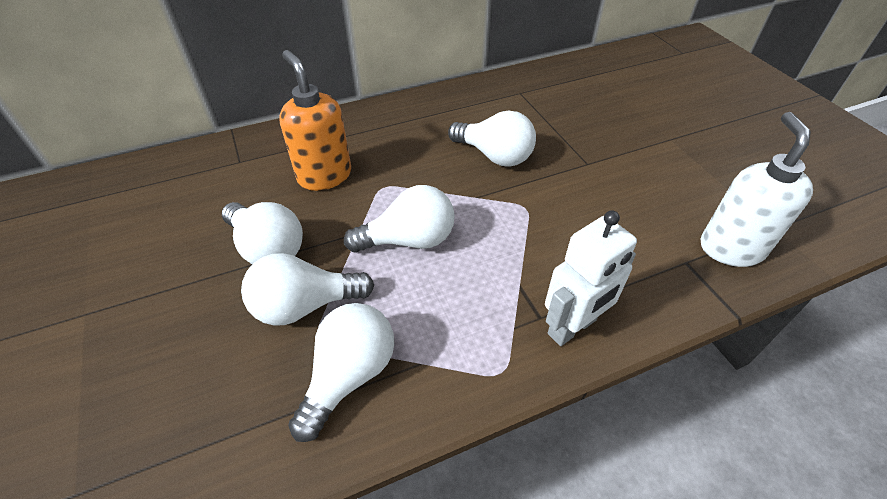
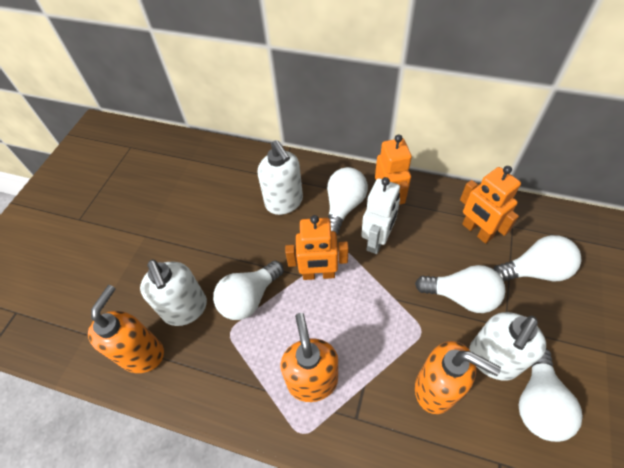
orange robot: none = 0 -> [285,215,349,280] [375,134,412,205] [460,166,521,244] = 3
orange soap dispenser: [279,50,351,191] = 1 -> [88,285,164,373] [280,313,338,402] [415,341,501,414] = 3
white soap dispenser: [701,112,813,267] = 1 -> [140,259,207,326] [258,140,303,215] [469,312,546,381] = 3

